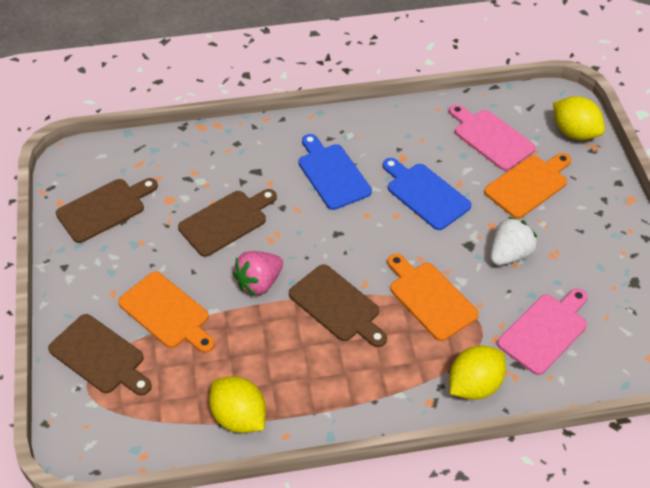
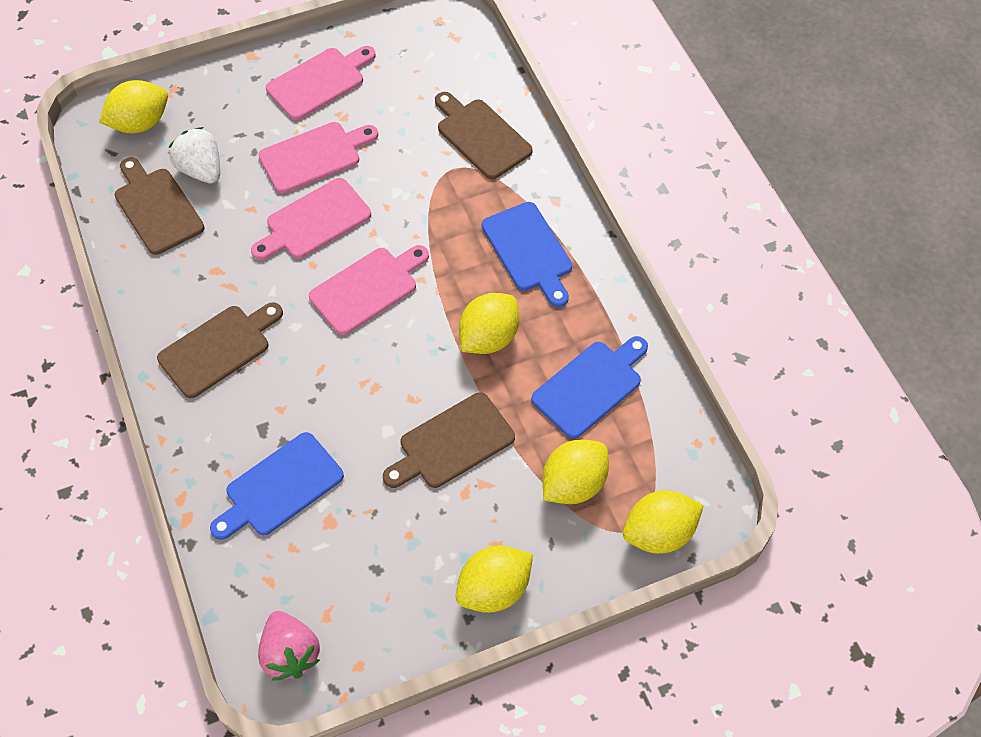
blue cutting board: [298,134,372,210] [382,158,472,230] = 2 -> [210,432,344,540] [482,202,572,307] [531,336,648,439] = 3
orange cutting board: [118,272,215,353] [387,254,479,341] [484,153,571,219] = 3 -> none = 0
pink cutting board: [449,104,536,171] [497,288,588,375] = 2 -> [251,178,371,260] [258,122,378,193] [266,46,376,120] [309,245,429,335] = 4
yellow lemon: [209,376,266,433] [449,346,506,400] [553,96,605,140] = 3 -> [99,80,168,133] [456,546,533,613] [459,293,519,354] [543,439,609,504] [623,490,704,554] = 5

